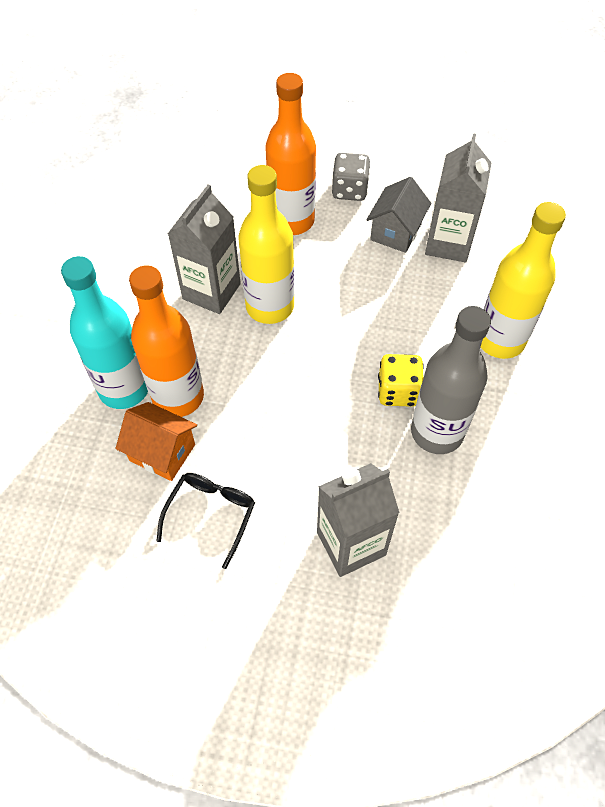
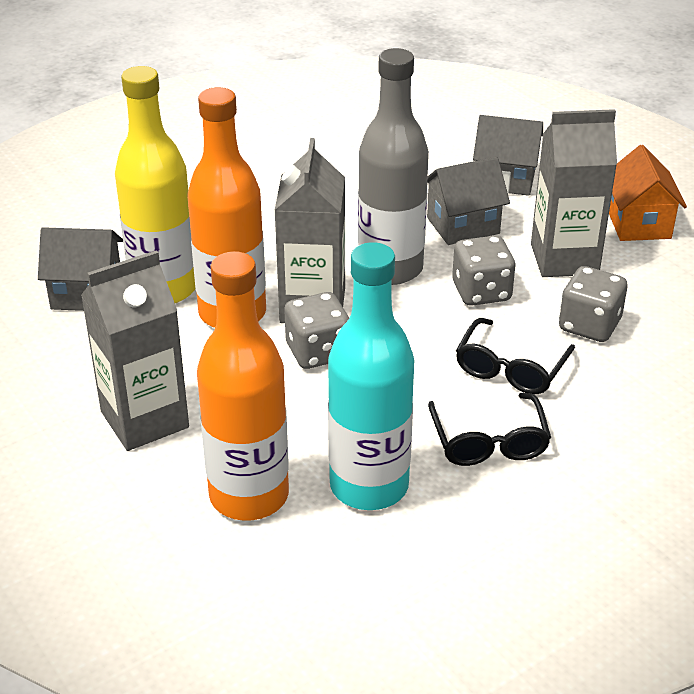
black glasses: [156,473,255,569] = 1 -> [428,393,551,466] [456,318,575,394] = 2
grey dice: [332,153,371,201] = 1 -> [284,292,349,369] [452,236,516,306] [559,266,628,342] = 3
grey house: [366,177,431,253] = 1 -> [38,227,123,311] [427,157,510,245] [473,115,543,196] = 3
yellow bottle: [238,165,295,324] [481,202,566,359] = 2 -> [115,66,195,303] = 1
yellow dice: [378,354,424,407] = 1 -> none = 0

